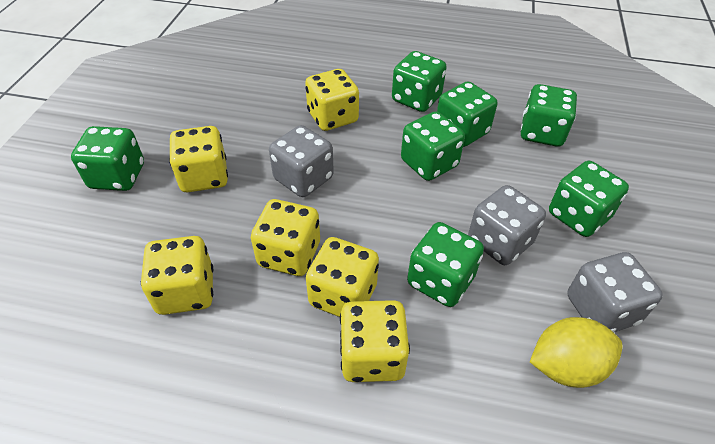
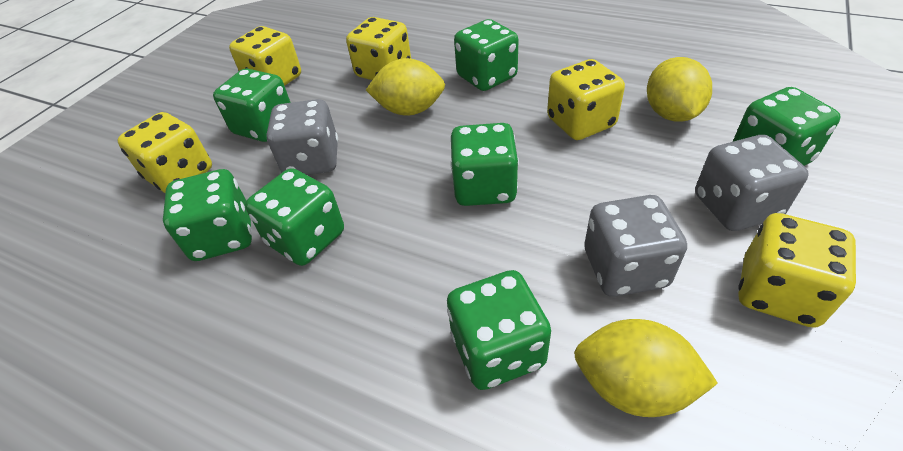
yellow dice: [141,236,213,315] [169,126,228,192] [251,199,320,276] [305,69,359,131] [306,237,379,317] [340,300,410,382] = 6 -> [117,112,212,193] [229,26,301,86] [346,17,411,80] [547,59,625,140] [738,213,856,328] = 5
yellow lemon: [530,317,622,388] = 1 -> [366,58,445,116] [574,319,718,417] [647,57,712,122] = 3

